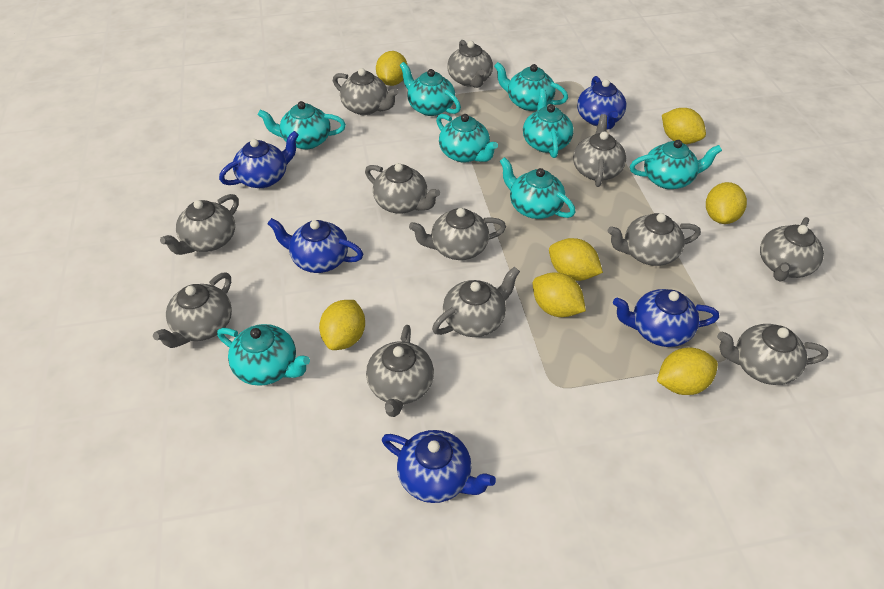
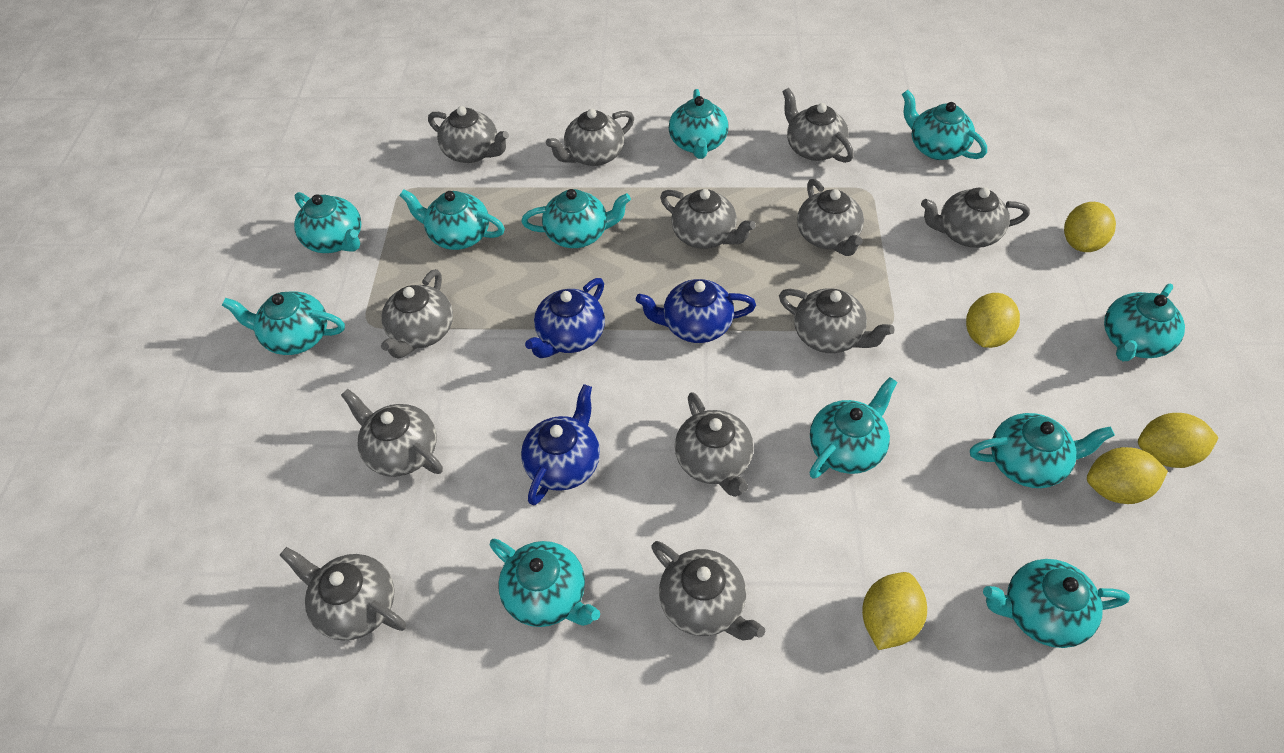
blue teapot: [219,131,299,188] [267,218,363,273] [382,430,496,503] [577,76,627,129] [613,289,719,347] = 5 -> [521,384,600,506] [525,278,605,358] [636,279,756,343] = 3
turquoise teapot: [217,324,310,386] [258,101,346,150] [399,62,461,116] [436,114,498,163] [494,62,568,111] [500,157,576,219] [523,89,574,158] [630,140,722,189] = 8 -> [222,291,345,355] [294,192,361,253] [399,189,505,250] [490,539,600,627] [521,189,631,248] [669,89,728,159] [809,377,898,479] [902,90,987,160] [970,413,1115,488] [983,559,1130,648] [1104,284,1185,361] = 11
yellow lemon: [319,300,365,350] [376,51,408,86] [533,272,586,317] [549,238,603,281] [657,347,718,395] [662,108,706,144] [706,182,747,224] = 7 -> [862,572,927,650] [966,293,1020,348] [1064,202,1116,252] [1087,447,1168,504] [1138,413,1219,468] = 5

